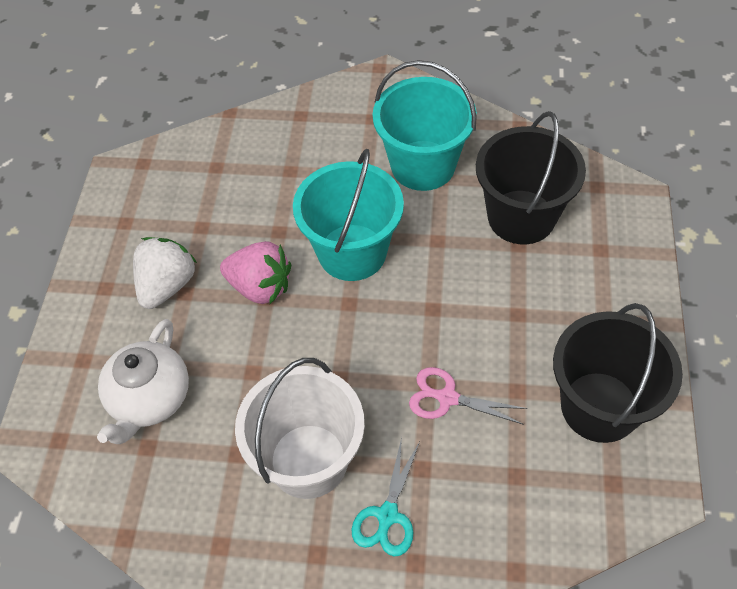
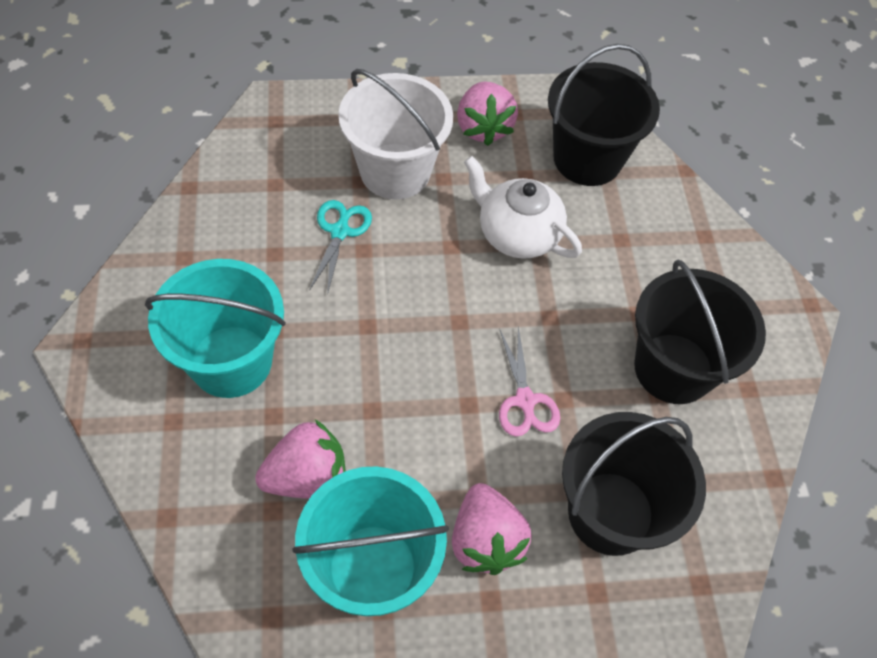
black bucket: [476,111,586,244] [553,303,683,443] = 2 -> [548,44,660,186] [562,412,706,556] [634,260,766,404] = 3
pink strawberry: [220,241,291,304] = 1 -> [255,420,345,499] [452,483,532,575] [457,82,518,146] = 3
white strawberry: [133,237,197,309] = 1 -> none = 0

